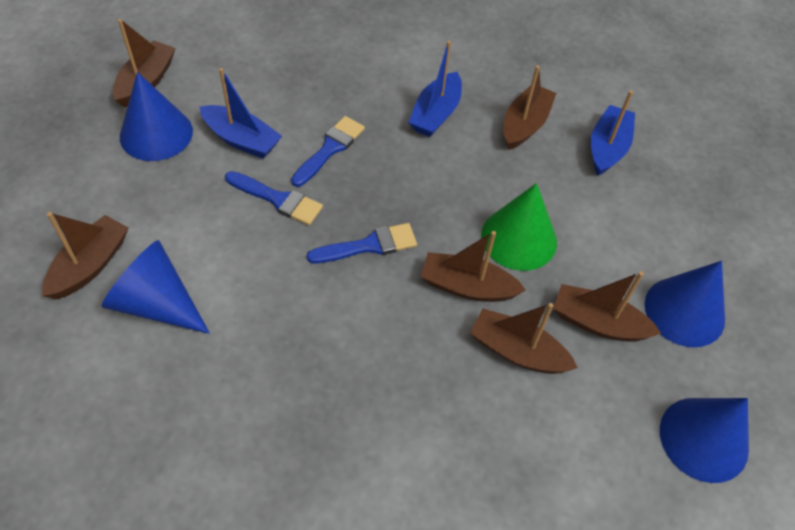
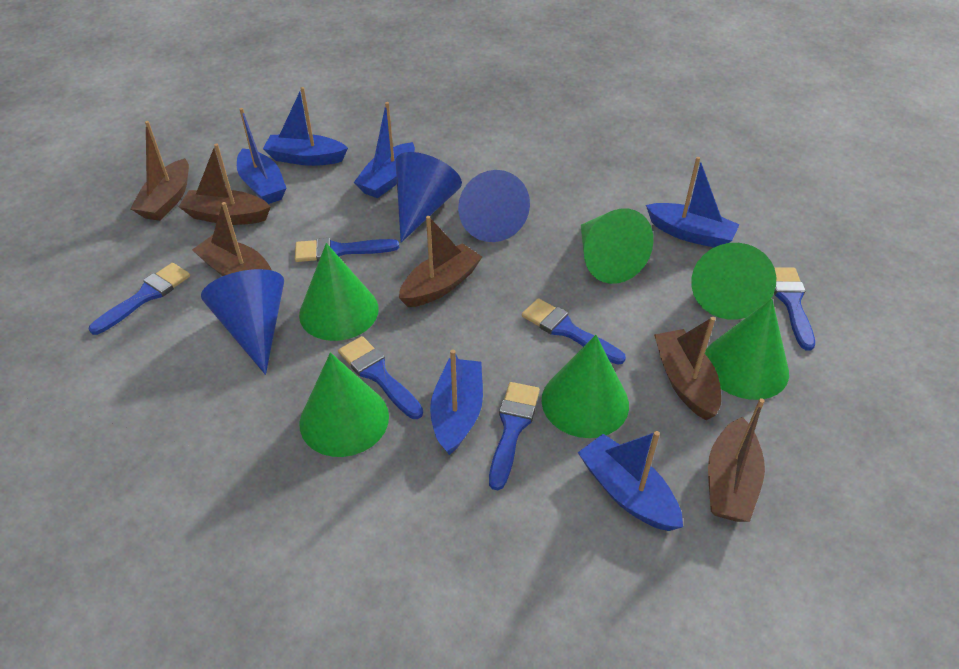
blue boat: [200,68,282,158] [408,41,462,137] [591,90,635,176] = 3 -> [237,108,286,204] [263,87,348,166] [354,102,415,198] [430,350,483,455] [578,431,683,531] [646,157,740,248] = 6
blue brush: [225,171,323,225] [291,116,365,187] [307,223,417,263] = 3 -> [89,263,190,335] [295,238,399,262] [338,336,423,419] [489,382,540,490] [522,298,626,365] [774,267,815,351] = 6
blue cone: [101,240,210,334] [120,72,193,161] [645,261,725,347] [660,398,749,483] = 4 -> [201,269,284,375] [396,152,462,242] [458,170,530,242] = 3
green cone: [481,183,557,271] = 1 -> [299,243,379,341] [299,353,389,457] [542,335,629,438] [581,209,654,284] [691,243,776,320] [705,298,789,400] = 6

